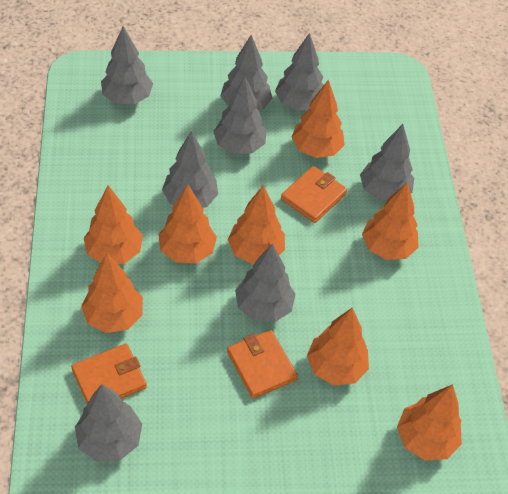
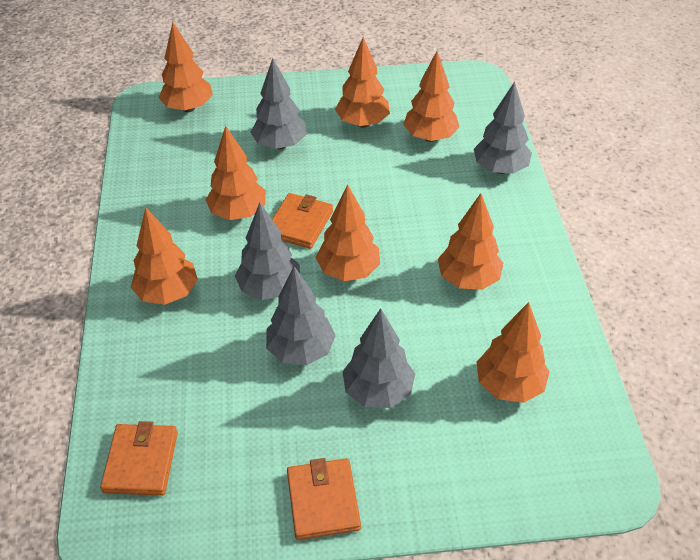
grey tree: [75,384,142,462] [101,26,153,104] [162,131,218,208] [213,76,267,154] [221,35,272,110] [235,243,295,322] [275,33,324,111] [360,124,414,201] = 8 -> [235,202,300,300] [251,58,307,149] [266,266,336,365] [343,308,415,408] [474,81,532,174] = 5

